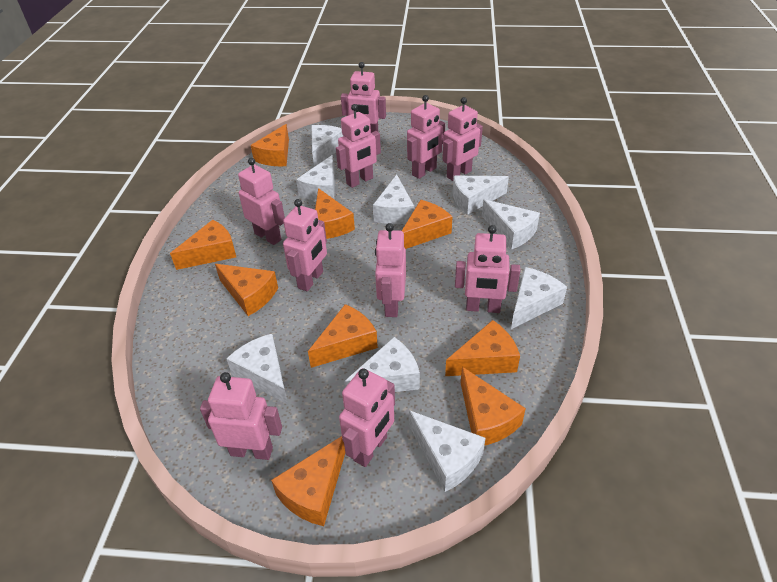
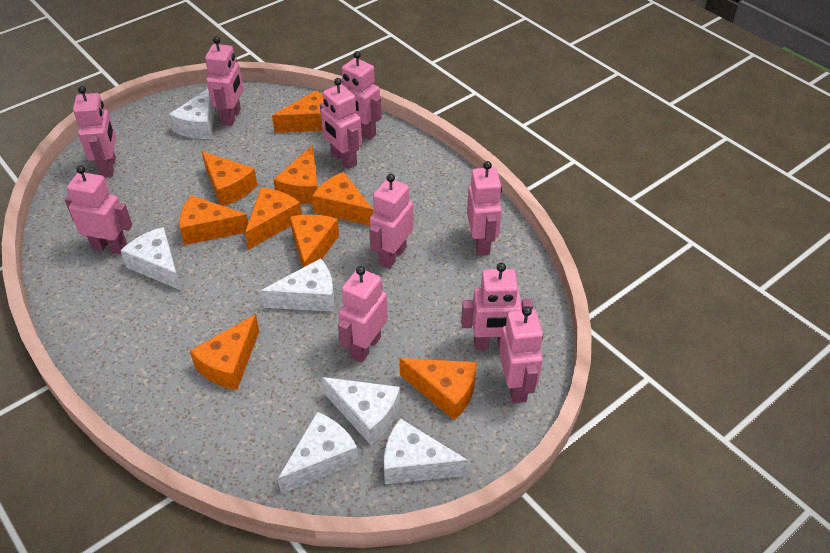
white cheese: [226,334,288,405] [296,155,335,201] [311,125,343,167] [344,337,420,392] [373,175,414,224] [409,410,485,492] [453,176,509,215] [482,199,540,250] [511,267,567,329] = 9 -> [120,227,181,290] [169,89,215,139] [261,258,335,312] [278,412,359,494] [322,377,400,445] [384,418,468,484] = 6

